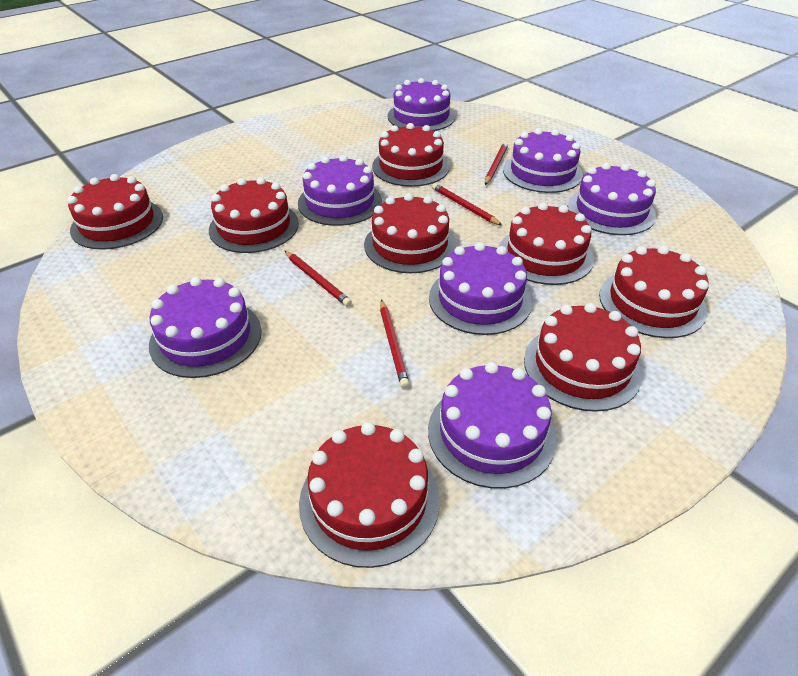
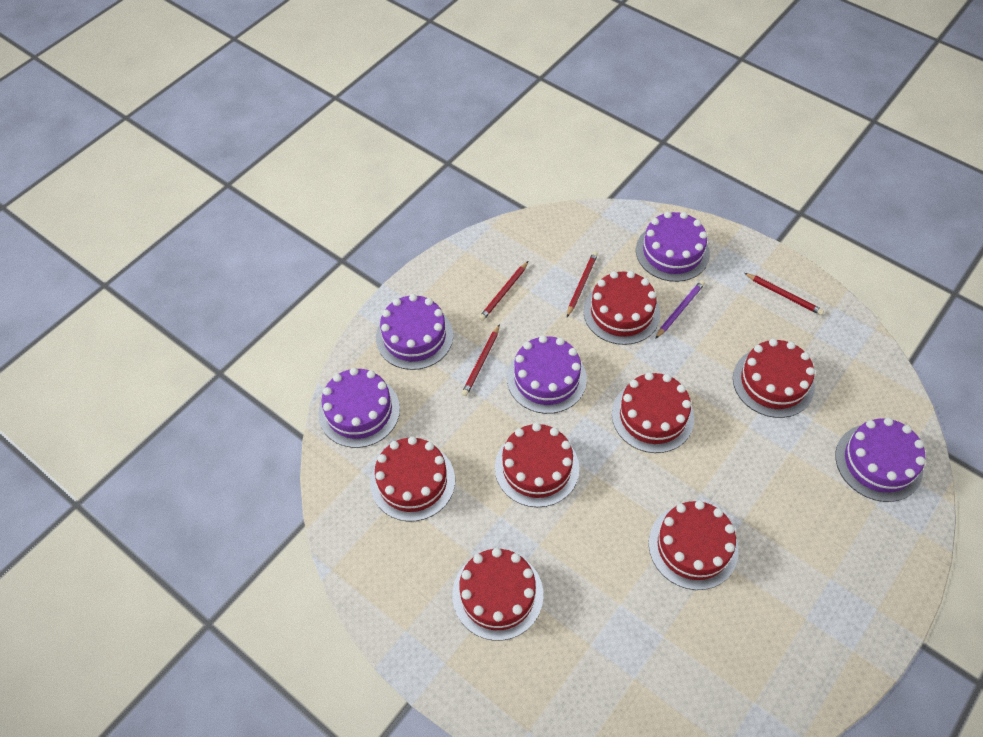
purple cake: [149,277,262,378] [298,155,382,226] [387,78,455,131] [428,362,557,489] [429,242,532,335] [503,128,583,193] [568,163,656,235] = 7 -> [318,367,400,448] [376,294,453,370] [507,335,587,414] [636,211,710,282] [835,418,926,502] = 5
purple pencil: none = 0 -> [655,280,705,339] = 1
red cake: [67,174,163,250] [209,177,299,253] [299,422,440,568] [364,193,456,273] [372,123,450,187] [499,202,594,285] [524,303,642,412] [599,246,709,338] = 8 -> [370,436,455,521] [452,548,543,641] [495,423,579,507] [583,271,660,345] [612,372,694,453] [649,500,739,590] [733,339,815,418] = 7

